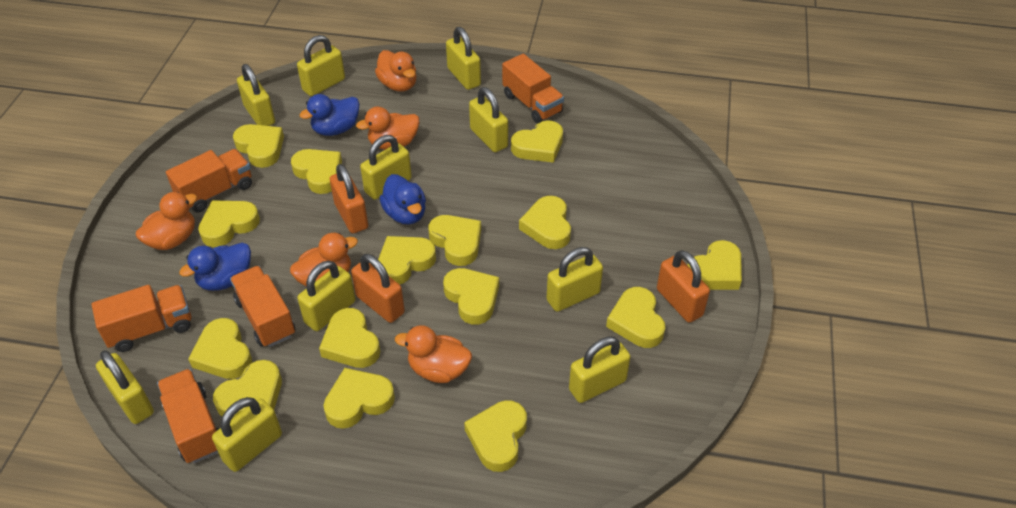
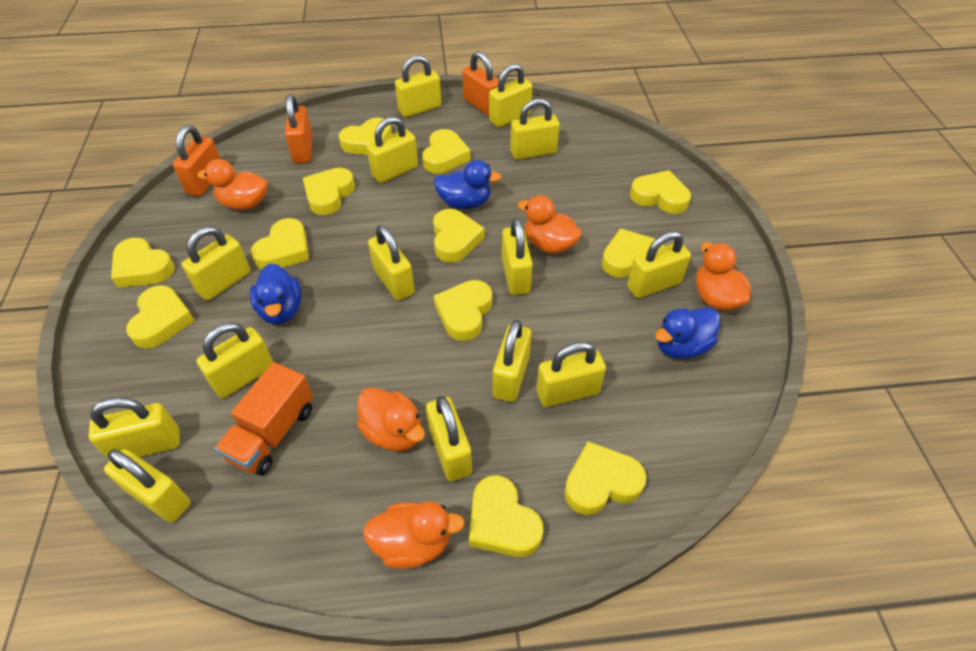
orange truck: [91,285,191,352] [157,369,219,463] [166,149,252,212] [230,266,295,347] [502,54,564,123] = 5 -> [215,362,313,476] = 1
yellow heart: [188,318,252,379] [198,200,260,247] [213,360,282,419] [233,124,284,168] [291,149,342,194] [319,308,380,368] [324,368,395,429] [378,236,436,284] [428,215,481,266] [443,268,499,325] [464,400,527,472] [511,121,563,163] [519,196,571,249] [606,287,665,348] [688,240,742,290] = 15 -> [111,238,175,288] [126,285,195,349] [251,218,309,270] [303,168,355,215] [339,118,392,155] [422,129,471,174] [433,209,485,262] [434,280,492,341] [469,475,543,557] [564,442,647,515] [602,228,664,278] [630,170,691,214] = 12
yellow padlock: [96,350,154,424] [212,397,282,472] [237,64,275,126] [297,35,345,96] [297,261,355,331] [360,135,412,200] [446,27,481,90] [469,87,508,152] [547,247,603,312] [569,337,631,403] = 10 -> [88,397,180,458] [104,449,191,523] [182,226,250,300] [196,323,273,398] [367,116,418,183] [368,225,415,301] [395,55,441,117] [426,396,472,481] [489,64,532,127] [493,320,531,402] [502,218,533,295] [510,98,560,160] [536,341,606,407] [627,231,691,298] = 14

